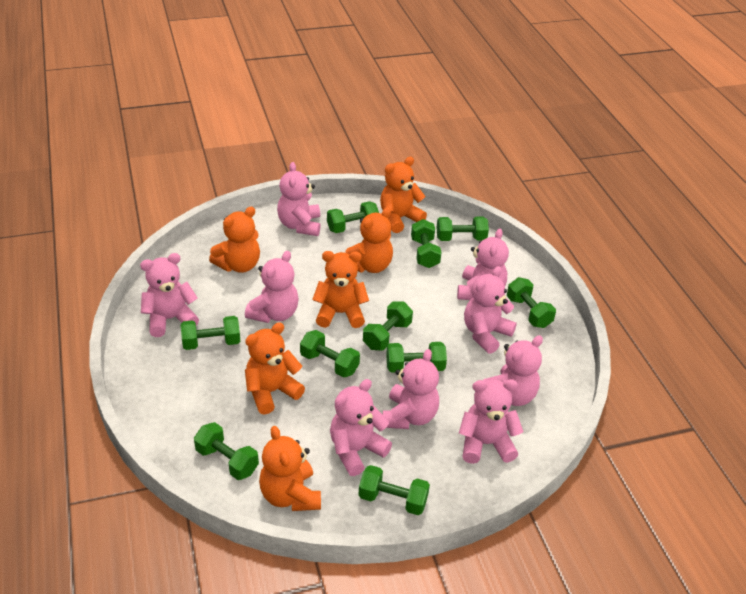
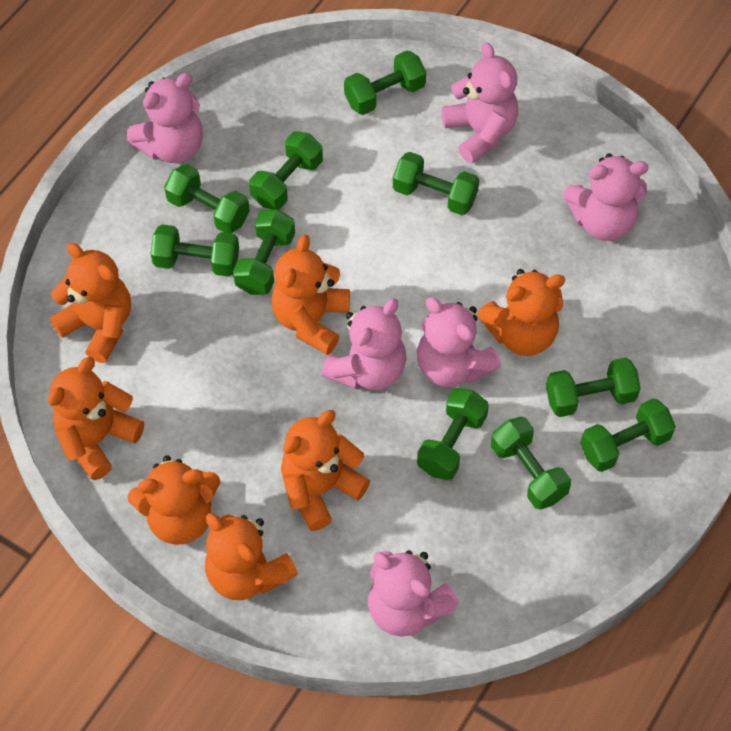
orange teddy bear: [209,207,260,273] [245,322,305,415] [259,426,321,511] [312,251,369,328] [345,207,393,273] [380,157,427,233] = 6 -> [47,357,144,480] [50,243,131,363] [127,455,221,545] [205,513,298,600] [271,234,350,355] [281,410,370,531] [477,269,565,356] = 7
pink teddy bear: [140,253,199,337] [245,251,299,323] [277,162,321,236] [330,379,392,476] [383,349,439,429] [457,228,509,300] [459,379,524,464] [464,266,517,354] [483,335,543,406] = 9 -> [127,73,203,163] [321,298,406,390] [368,550,459,636] [417,297,501,387] [441,43,518,163] [563,153,649,241] = 6

